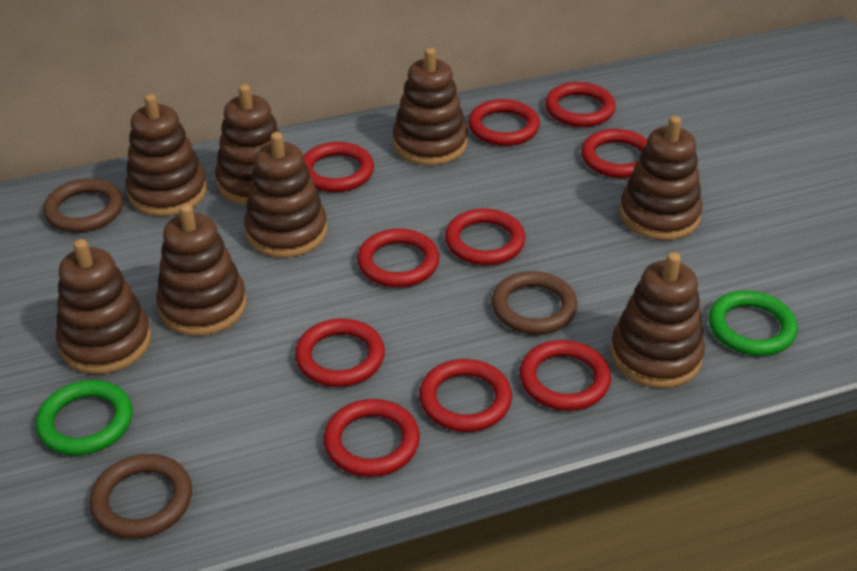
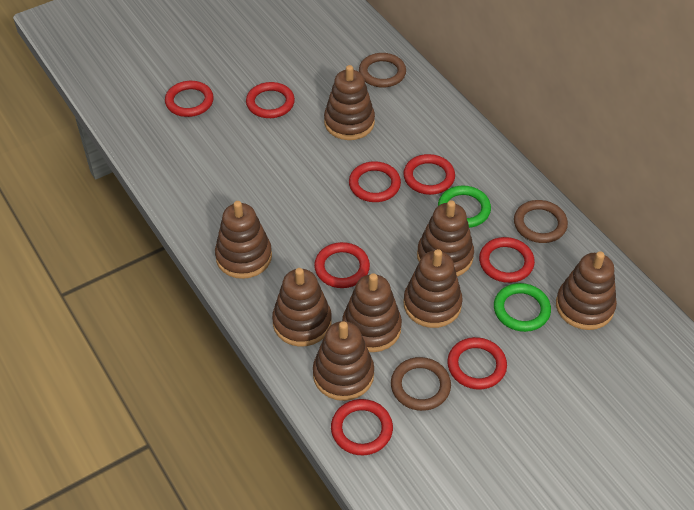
red ring: [295,319,385,387] [303,142,374,192] [324,399,420,477] [357,228,440,287] [419,359,512,432] [445,208,526,265] [468,99,540,146] [519,340,611,411] [545,82,616,127] [581,129,647,178] = 10 -> [165,81,214,117] [246,82,295,118] [314,242,370,288] [331,399,393,455] [349,161,401,202] [403,154,455,195] [447,337,507,389] [479,237,535,283] = 8

